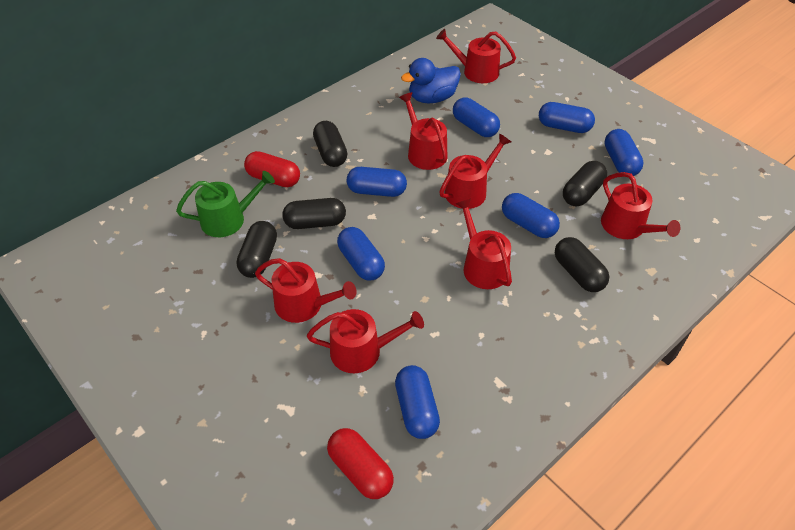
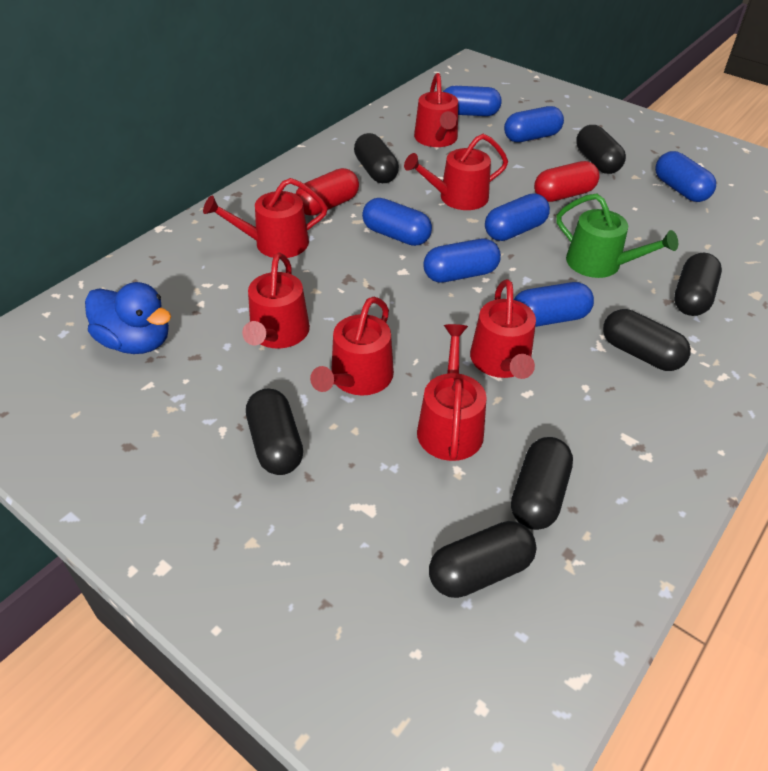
black capsule: [236,221,277,278] [282,198,346,229] [313,121,347,167] [555,237,609,292] [563,161,607,207] = 5 -> [246,389,303,475] [354,133,399,183] [429,521,537,598] [511,437,573,530] [576,125,626,174] [603,309,691,371] [674,253,722,316] = 7

